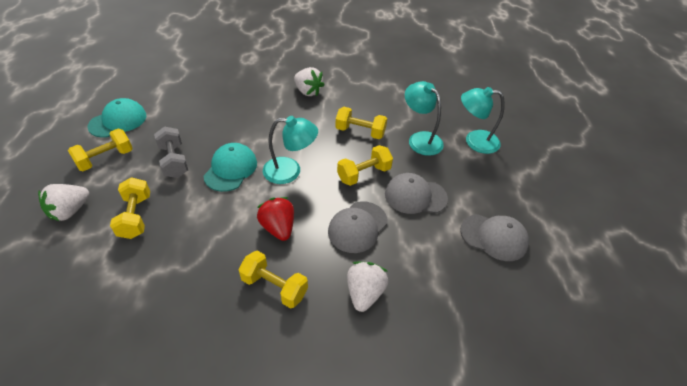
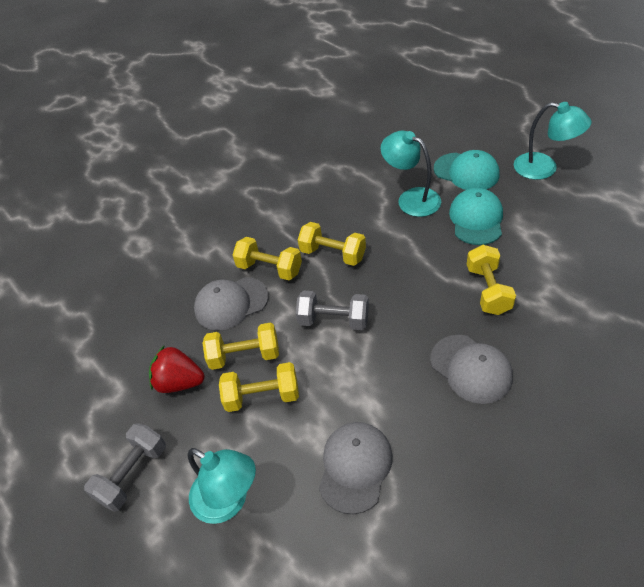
grey dumbbell: [154,126,188,178] = 1 -> [84,423,166,512] [296,291,369,330] = 2
white strawberry: [38,184,89,222] [294,67,325,96] [347,262,388,312] = 3 -> none = 0

